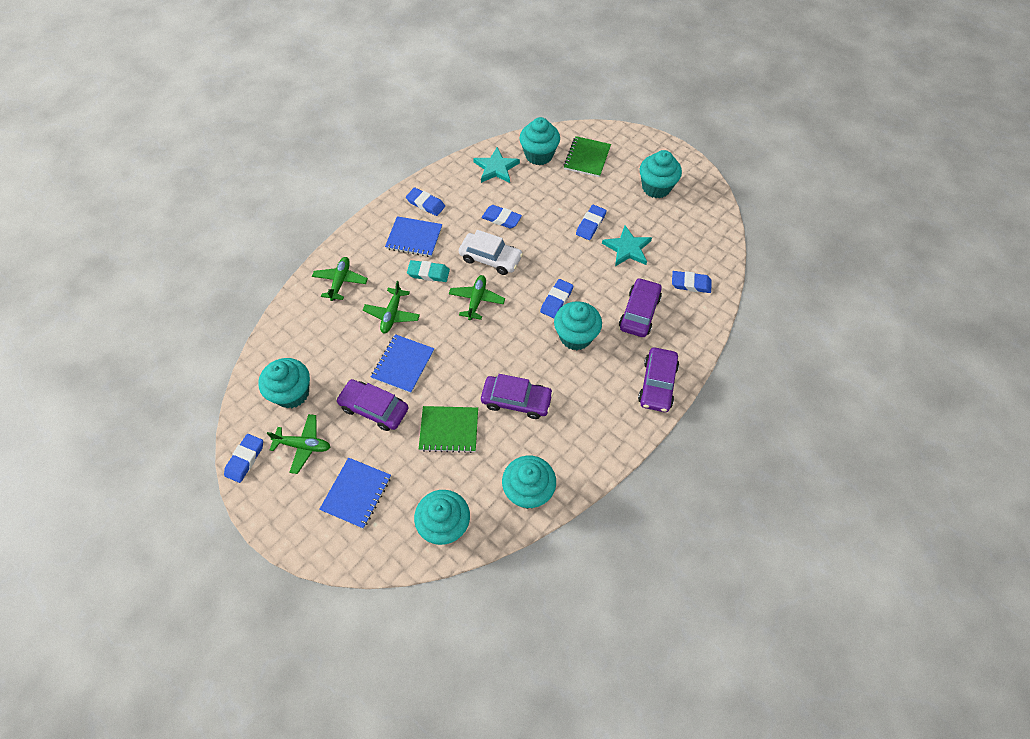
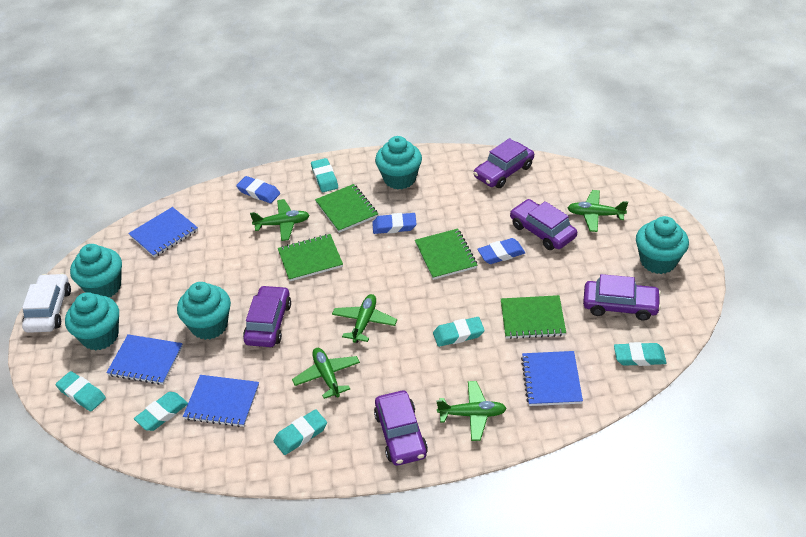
blue eraser: [224,434,263,483] [406,187,445,216] [482,205,522,229] [540,279,573,318] [576,205,607,240] [672,271,712,293] = 6 -> [236,176,280,203] [372,213,417,234] [477,238,525,264] = 3
blue notebook: [319,458,391,529] [371,334,434,393] [385,216,442,257] = 3 -> [106,334,183,385] [128,207,198,257] [183,375,259,427] [521,351,583,406] = 4
green notebook: [419,406,478,453] [564,136,611,177] = 2 -> [278,234,343,281] [315,184,378,233] [415,229,477,280] [501,295,566,339] = 4
green plane: [267,414,330,474] [312,257,368,301] [363,281,420,333] [449,275,505,320] = 4 -> [250,199,309,241] [292,348,360,399] [332,294,397,343] [436,381,507,441] [567,190,628,232] = 5
purple car: [336,379,409,431] [481,374,553,419] [619,278,662,337] [638,347,679,412] = 4 -> [243,285,291,347] [374,391,428,465] [474,138,534,188] [510,199,577,250] [583,274,661,321] = 5
turquoise cupcake: [258,358,310,408] [414,490,470,545] [502,456,556,509] [520,117,560,165] [554,301,602,350] [640,150,682,198] = 6 -> [65,292,119,351] [70,244,122,297] [177,282,231,340] [375,136,422,189] [636,216,689,274] = 5
turquoise eraser: [407,260,450,282] = 1 -> [56,371,106,411] [134,392,188,431] [274,409,327,455] [311,158,338,192] [433,317,485,347] [614,342,666,366] = 6
turquoise star: [473,147,520,183] [602,225,652,266] = 2 -> none = 0

